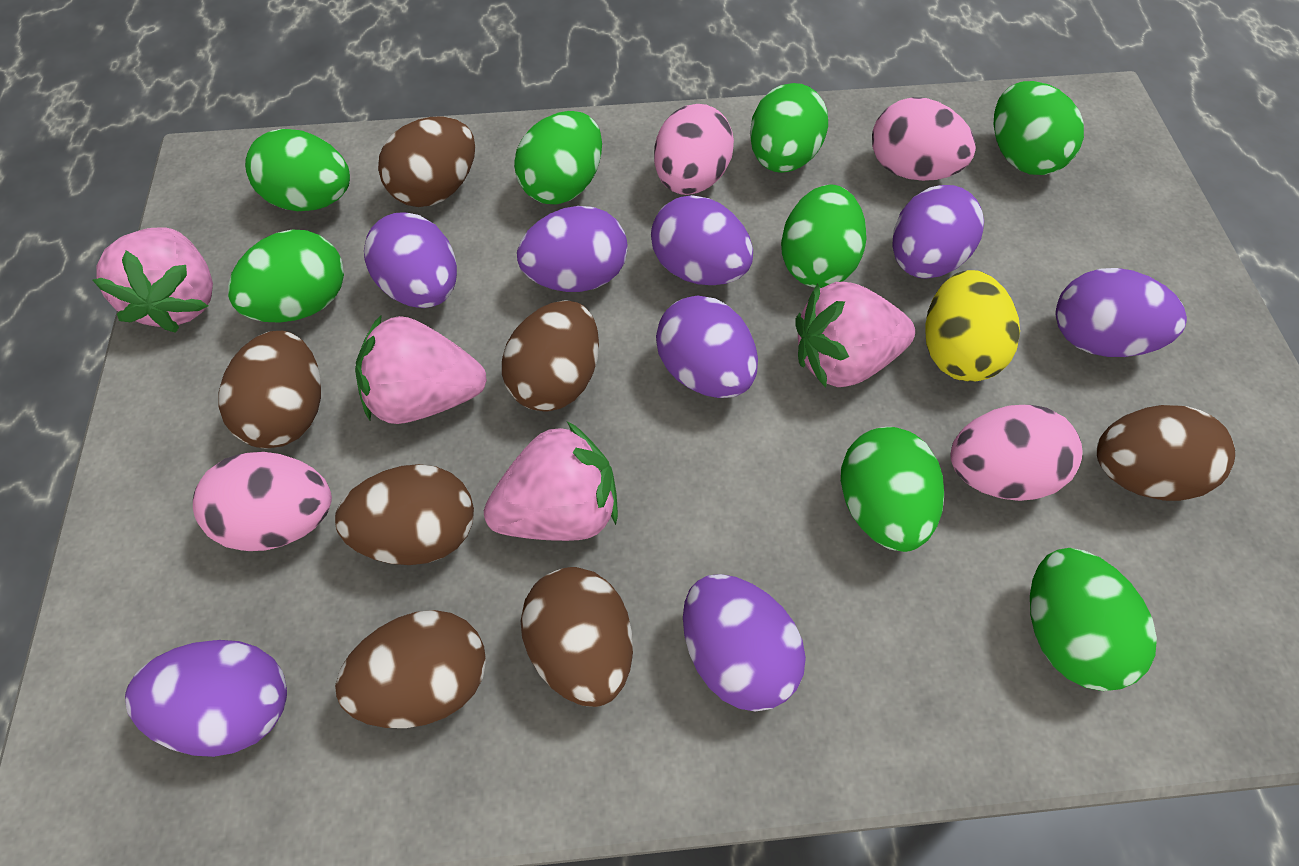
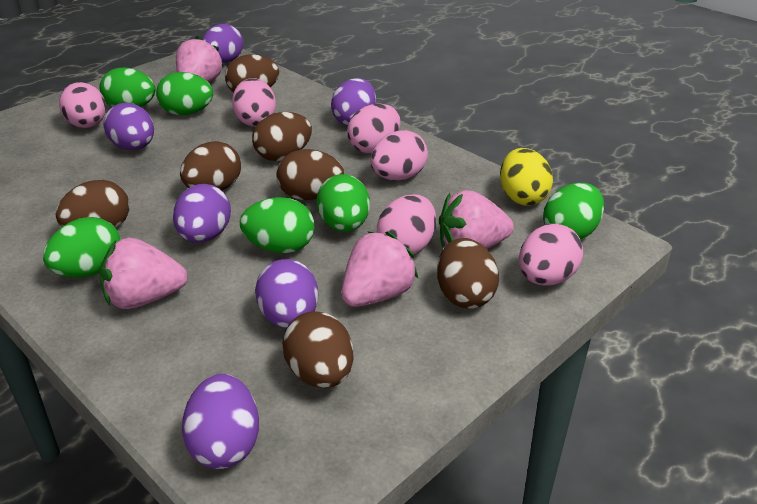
green egg: [228,230,344,323] [245,129,350,211] [514,111,602,205] [750,83,828,173] [781,184,867,288] [841,427,944,552] [994,81,1084,175] [1030,548,1157,691] = 8 -> [43,217,121,278] [100,68,156,107] [156,72,213,115] [240,197,315,253] [316,174,370,232] [543,183,604,240] = 6
pink egg: [193,452,332,551] [654,104,734,195] [872,97,976,181] [950,405,1083,501] = 4 -> [59,82,106,128] [232,78,276,127] [347,104,400,153] [370,130,428,181] [377,194,436,255] [519,224,583,286] = 6
purple egg: [125,640,287,757] [364,212,457,308] [517,206,628,292] [651,195,753,285] [656,295,758,398] [683,574,806,712] [892,185,984,279] [1055,268,1187,357] = 8 -> [104,103,154,150] [173,184,231,243] [182,374,259,469] [202,24,243,63] [255,259,318,329] [331,78,376,126] = 6

